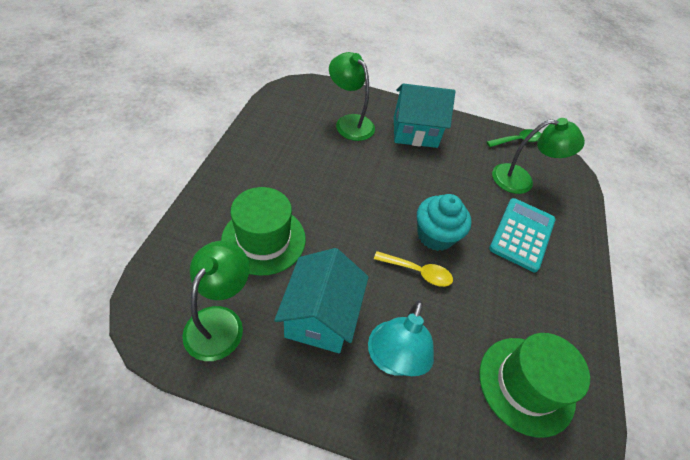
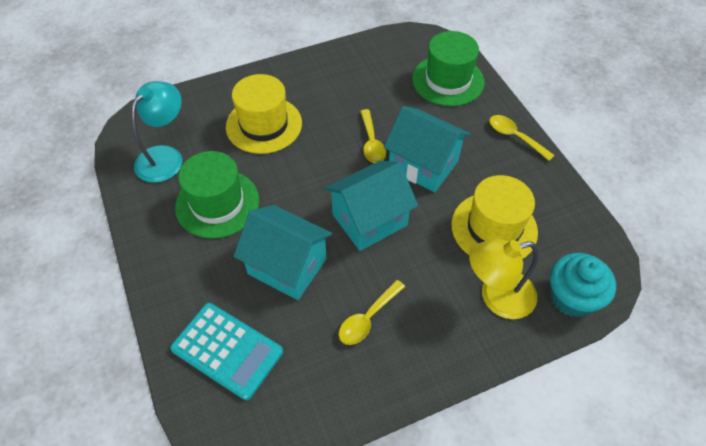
green lamp: [182,241,250,361] [329,52,375,141] [492,118,585,194] = 3 -> none = 0
green spoon: [486,129,541,147] = 1 -> none = 0
turquoise house: [274,248,369,353] [394,83,455,148] = 2 -> [234,205,332,300] [325,161,418,251] [384,106,470,193] = 3
yellow hat: none = 0 -> [226,74,302,154] [451,175,538,259] = 2
yellow lamp: none = 0 -> [469,239,539,319] = 1
yellow spoon: [374,251,453,287] = 1 -> [339,280,405,345] [360,109,386,163] [490,115,555,161] = 3

